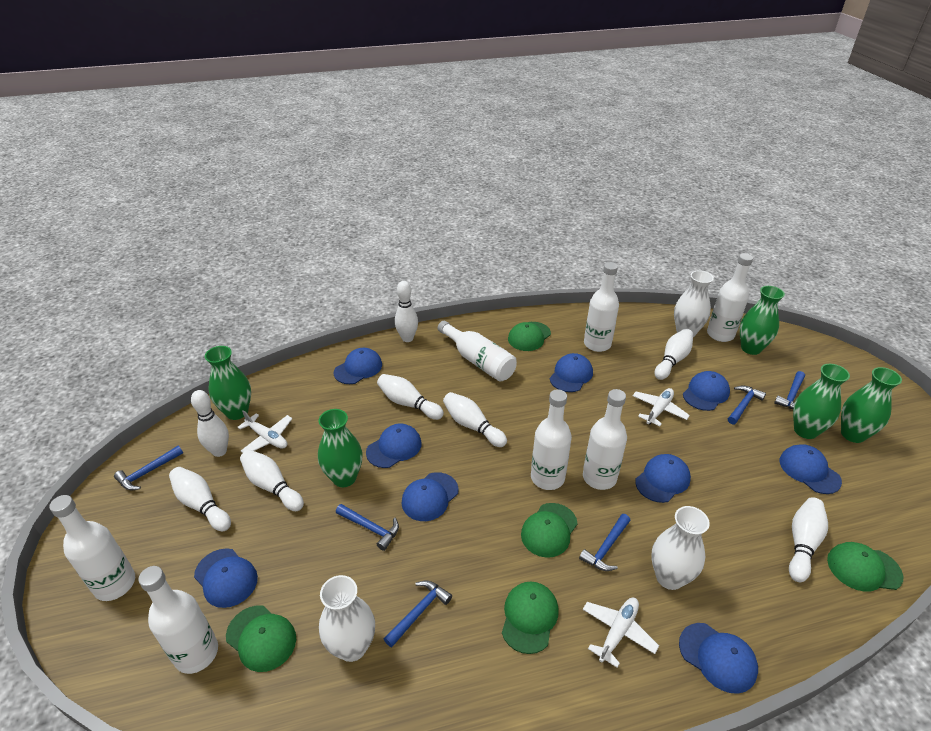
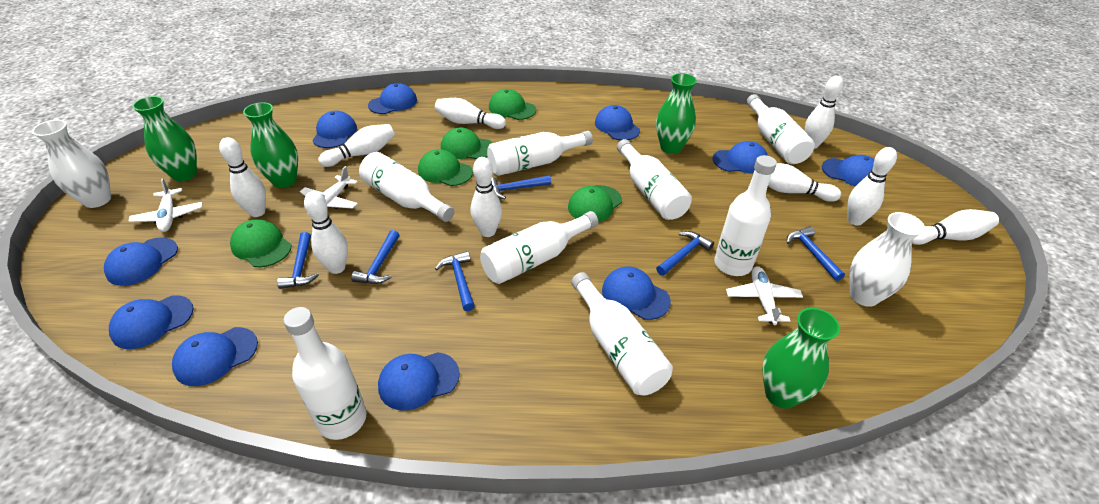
blue cap: [194,548,258,608] [334,348,382,384] [366,424,421,468] [401,472,459,521] [550,353,593,392] [635,454,691,503] [679,623,758,694] [683,371,730,411] [780,444,842,494] = 9 -> [104,237,178,286] [109,295,194,349] [172,327,258,386] [312,111,357,148] [368,83,417,114] [378,352,460,410] [595,105,640,140] [602,267,671,320] [713,141,768,174] [822,155,874,187] = 10
green vase: [205,346,251,420] [318,409,363,487] [740,286,785,355] [793,364,850,439] [841,367,902,443] = 5 -> [132,96,197,181] [243,102,298,188] [656,73,697,154] [762,308,840,409] = 4
white bottle: [49,495,135,601] [138,566,218,674] [438,321,517,381] [531,389,572,490] [583,389,627,490] [584,262,619,352] [707,253,753,342] = 7 -> [283,307,367,440] [359,152,454,222] [480,211,598,284] [487,131,593,176] [571,272,673,395] [617,139,692,220] [714,155,777,276] [746,94,815,164] = 8
white bowling pin: [169,467,231,532] [191,390,229,457] [240,450,304,511] [377,374,444,420] [395,281,418,342] [443,392,507,447] [655,329,693,380] [789,497,828,582] = 8 -> [219,137,266,217] [304,191,348,274] [318,124,395,167] [435,98,506,129] [471,157,502,237] [768,163,841,202] [805,76,843,149] [847,147,897,226] [912,209,999,245] = 9
white vase: [319,575,375,662] [651,506,710,590] [674,271,714,337] = 3 -> [32,120,111,208] [850,212,925,307] = 2

